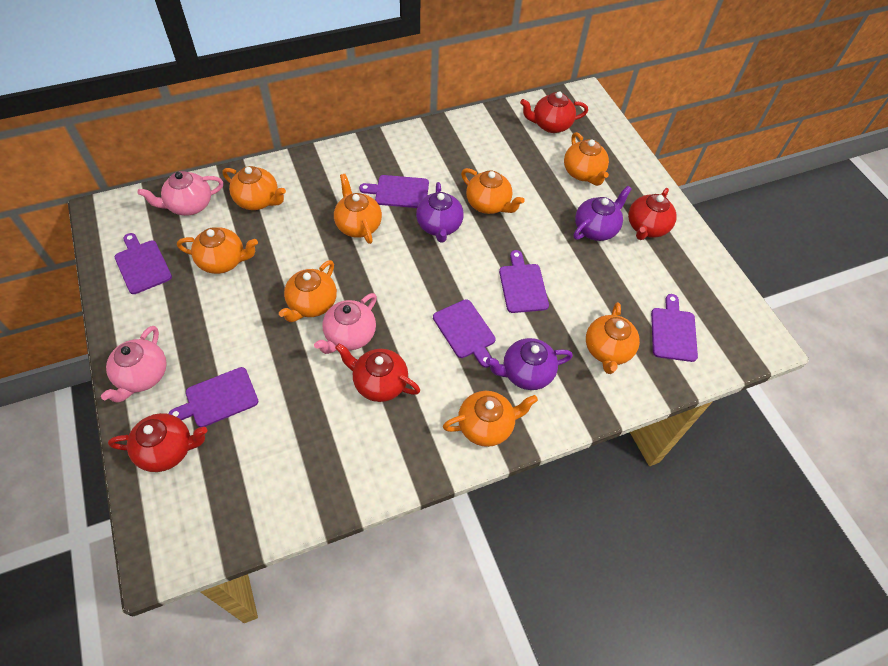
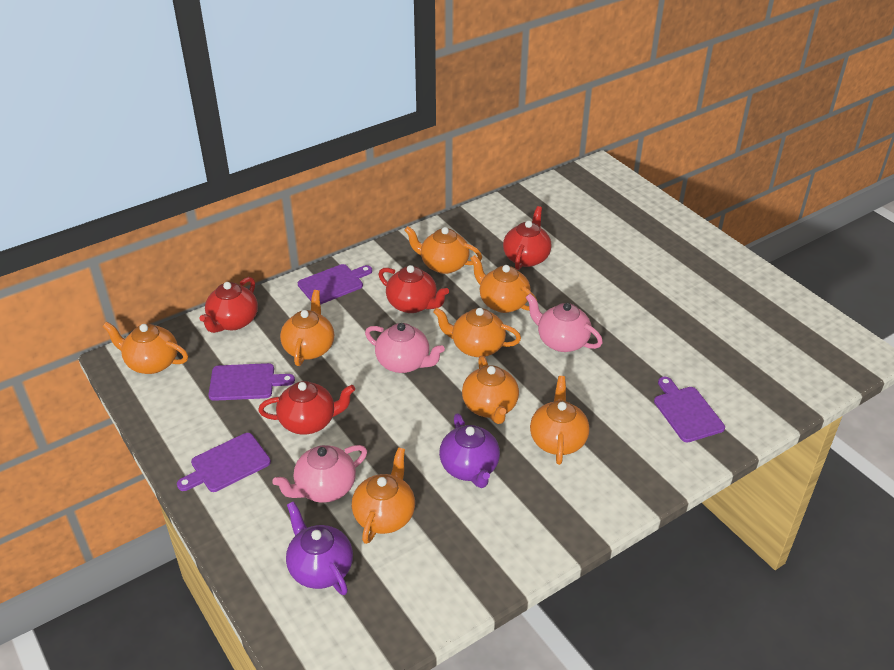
purple cutting board: [115,233,172,294] [169,367,259,427] [359,175,429,208] [433,299,496,368] [499,250,549,313] [651,294,698,362] = 6 -> [177,433,271,492] [208,363,295,401] [298,264,372,305] [654,376,725,442] = 4
purple teapot: [416,182,464,243] [486,338,573,390] [574,186,632,241] = 3 -> [286,501,353,595] [439,413,500,488] = 2

